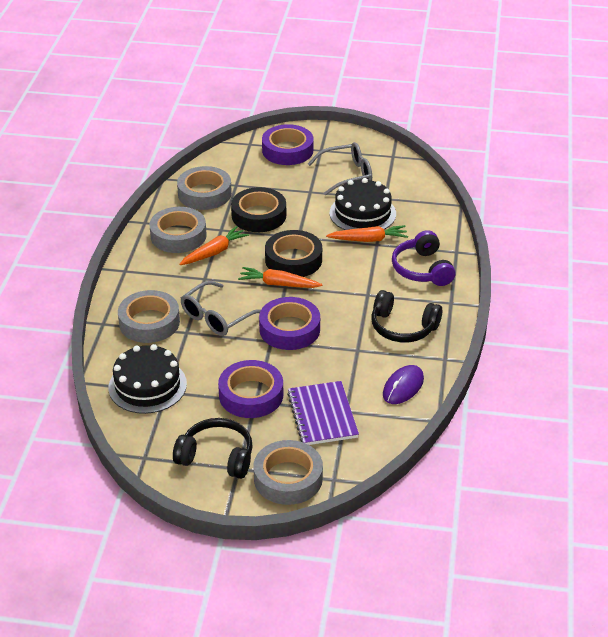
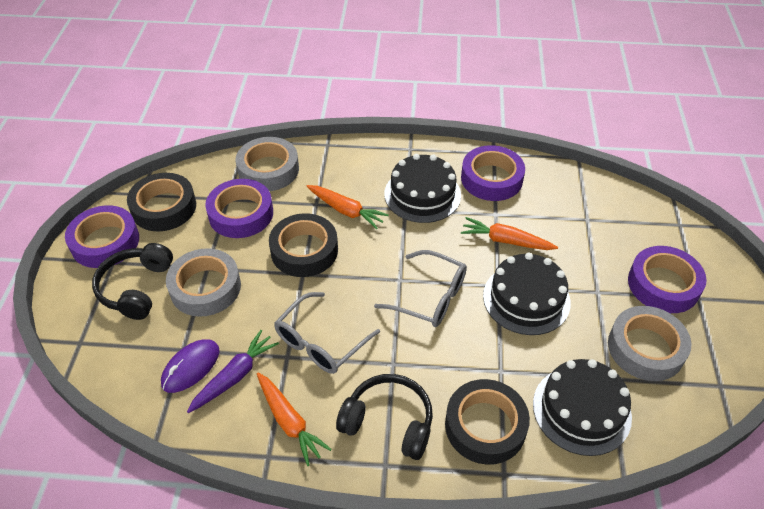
black cake: [108,344,187,414] [330,178,396,230] = 2 -> [384,154,461,223] [483,253,571,335] [533,359,632,456] = 3
black tape: [231,187,286,232] [265,230,322,277] = 2 -> [127,173,196,231] [269,213,338,277] [445,379,530,465] = 3
grey tape: [118,290,180,343] [149,207,207,253] [177,166,232,210] [253,440,323,505] = 4 -> [166,248,241,317] [236,137,299,191] [608,306,691,381] = 3
purple carrot: none = 0 -> [187,330,279,413] = 1
purple headphones: [392,230,456,286] = 1 -> none = 0
purple notebook: [287,381,359,445] = 1 -> none = 0
purple tape: [218,360,283,418] [259,297,320,350] [262,124,313,165] = 3 -> [65,205,139,268] [205,179,273,238] [461,145,525,201] [628,246,707,313] = 4

